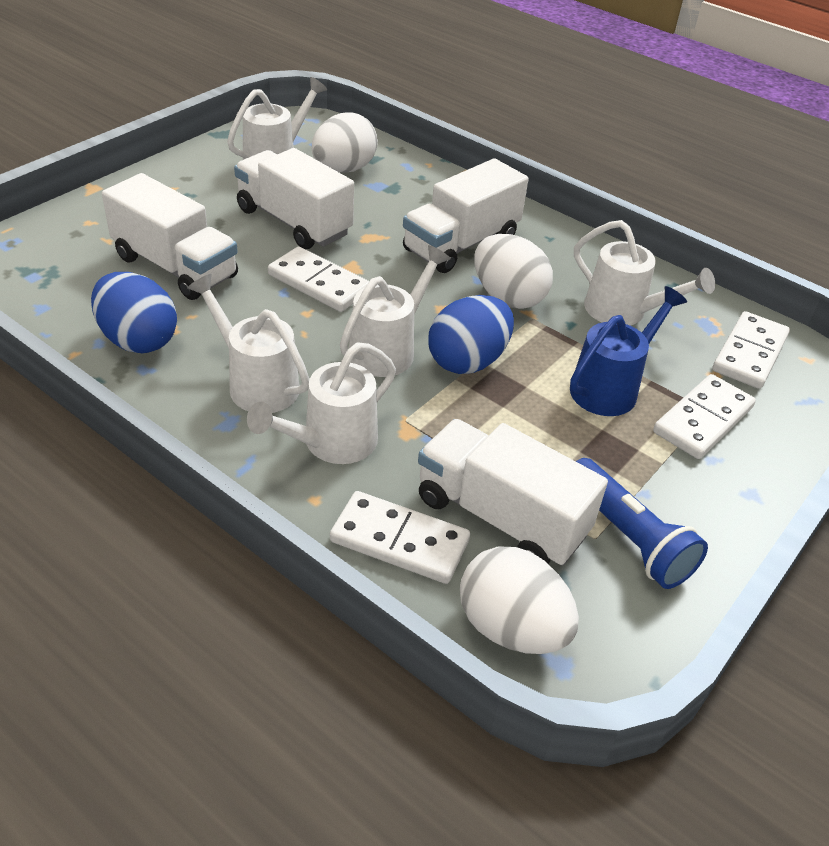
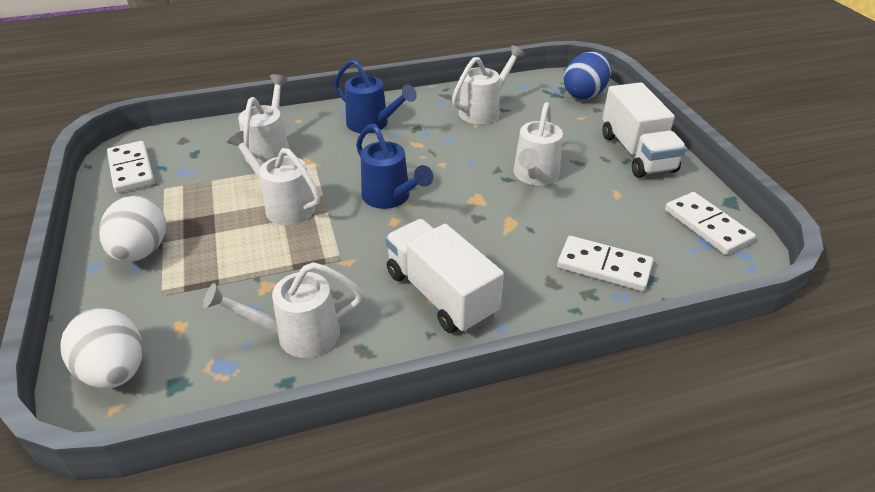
blue egg: [91,272,177,353] [428,295,514,374] = 2 -> [564,51,611,99] = 1
blue flashlight: [576,458,708,589] = 1 -> none = 0
blue watering can: [570,286,687,416] = 1 -> [334,59,417,133] [356,124,433,209] = 2
white domino: [268,246,369,312] [330,491,470,584] [653,374,756,459] [713,311,790,389] = 4 -> [107,141,155,193] [557,236,653,291] [665,192,756,255] = 3
white egg: [312,112,378,173] [460,546,579,654] [474,234,553,309] = 3 -> [60,308,143,388] [99,196,166,262] = 2
white truck: [102,173,238,300] [234,148,354,249] [403,158,529,273] [418,419,608,566] = 4 -> [385,219,504,333] [602,82,686,178] = 2

